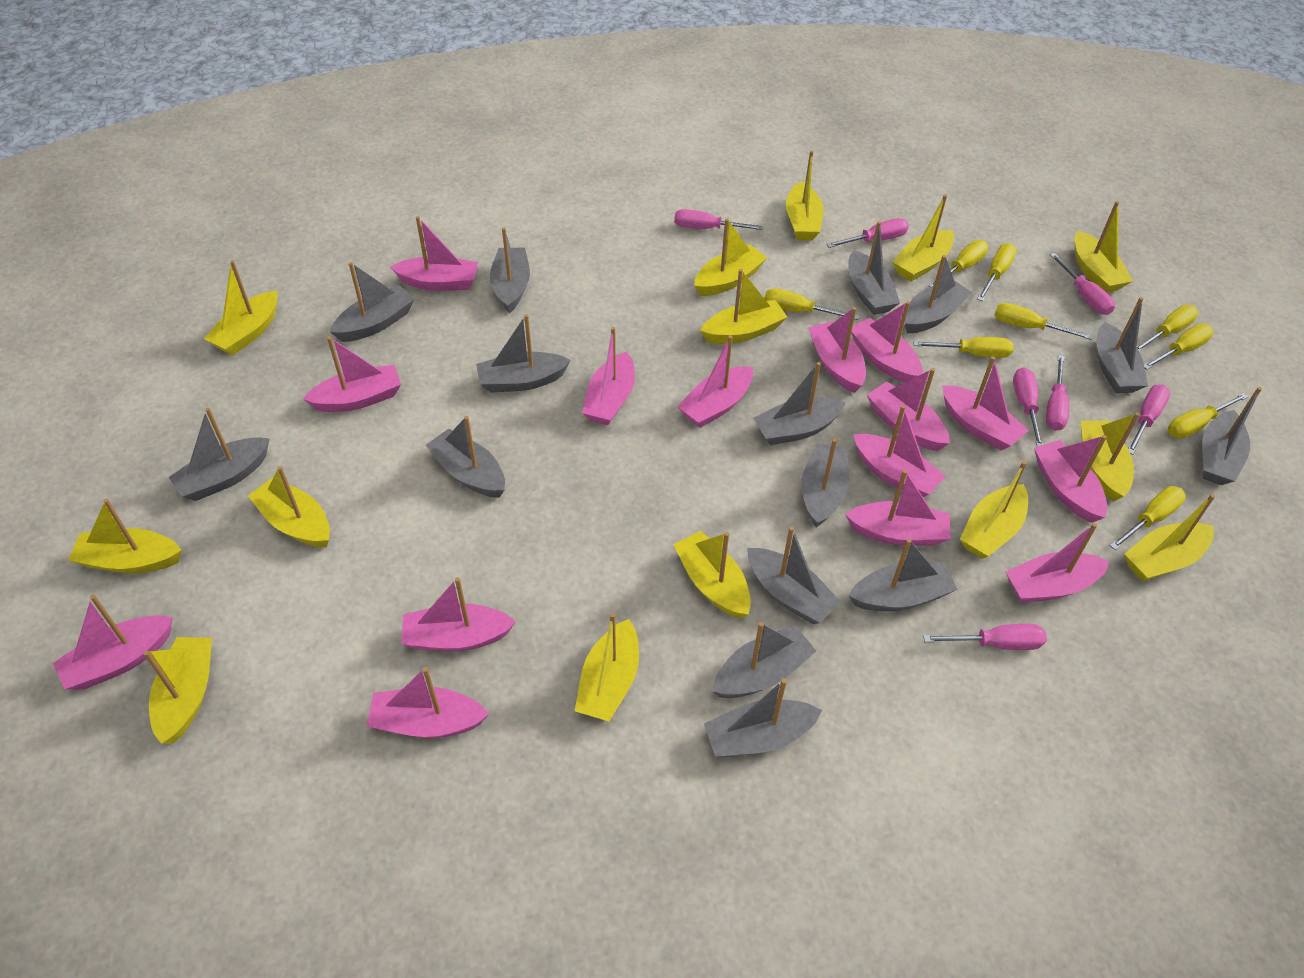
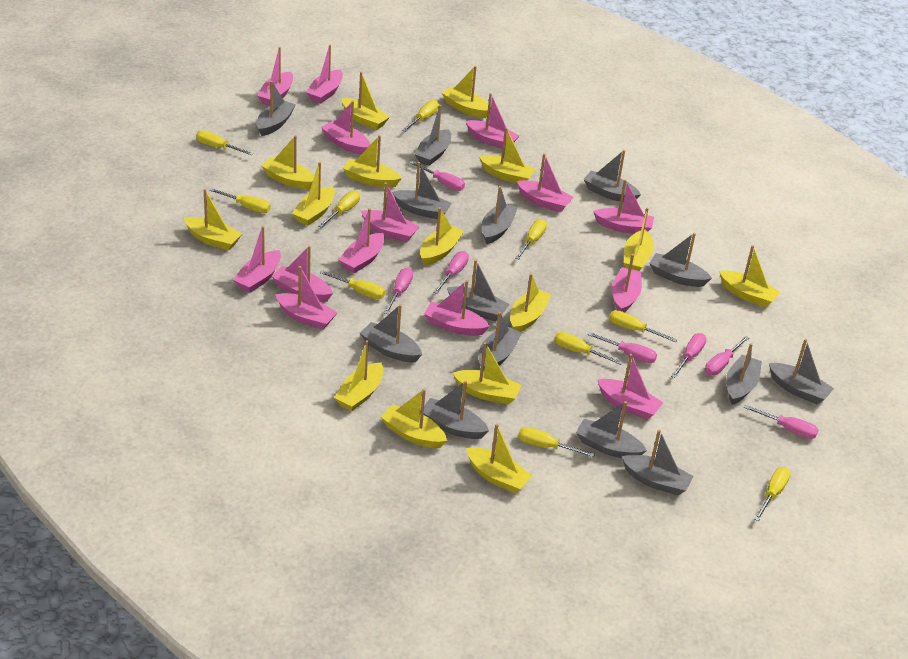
grey boat: [168,407,270,501] [330,262,414,342] [426,416,505,498] [476,314,571,393] [490,228,530,313] [704,679,822,758] [712,622,816,698] [747,526,841,624] [753,362,846,445] [801,438,849,527] [848,221,900,315] [849,539,957,611] [905,255,972,333] [1097,297,1148,393] [1202,387,1262,485] = 15 -> [257,81,296,136] [360,304,422,362] [392,162,452,219] [414,105,451,166] [420,380,489,439] [447,259,510,322] [478,312,522,369] [482,186,518,244] [576,401,647,458] [583,150,641,202] [621,429,694,495] [649,233,712,287] [726,343,762,405] [769,339,834,404] = 14
pink boat: [53,595,173,690] [303,336,401,412] [367,667,489,738] [391,216,478,291] [401,577,516,651] [582,327,635,425] [677,335,753,428] [808,307,866,393] [845,470,951,545] [851,301,923,383] [854,405,946,497] [867,368,950,451] [942,356,1029,451] [1005,523,1110,603] [1034,435,1107,523] = 15 -> [233,226,281,293] [257,47,293,106] [271,245,333,302] [275,266,338,330] [306,45,343,104] [321,101,370,155] [339,208,385,273] [361,182,420,243] [424,280,490,336] [466,93,520,149] [517,153,574,212] [593,179,654,234] [597,354,663,420] [612,254,642,312] = 14
yellow boat: [68,499,182,574] [143,637,212,744] [204,260,278,355] [248,466,330,547] [575,613,639,721] [673,531,751,619] [694,218,767,296] [700,269,787,344] [786,151,823,240] [893,194,954,282] [960,461,1028,559] [1074,201,1133,293] [1080,412,1140,502] [1124,494,1215,581] = 14 -> [184,189,242,251] [261,135,315,189] [292,162,335,226] [334,340,383,411] [341,72,390,130] [343,135,402,188] [381,389,447,448] [420,207,464,265] [442,66,491,118] [453,342,522,405] [466,424,533,493] [479,127,536,183] [510,273,551,332] [624,208,654,271] [719,245,780,307] = 15
yellow screwdriver: [764,288,859,320] [913,337,1014,358] [929,240,988,287] [977,243,1017,301] [994,303,1093,340] [1110,486,1186,550] [1137,305,1198,352] [1144,323,1214,370] [1168,393,1248,439] = 9 -> [196,130,254,155] [209,188,271,213] [319,190,360,228] [320,270,385,299] [402,100,439,132] [515,219,547,259] [518,427,595,457] [554,332,623,365] [609,310,677,342] [754,467,790,521] = 10

